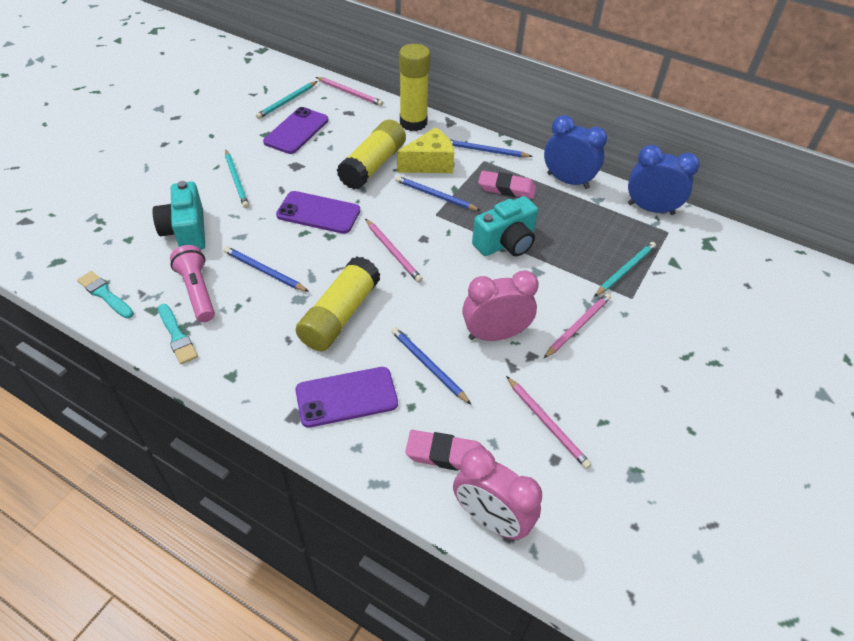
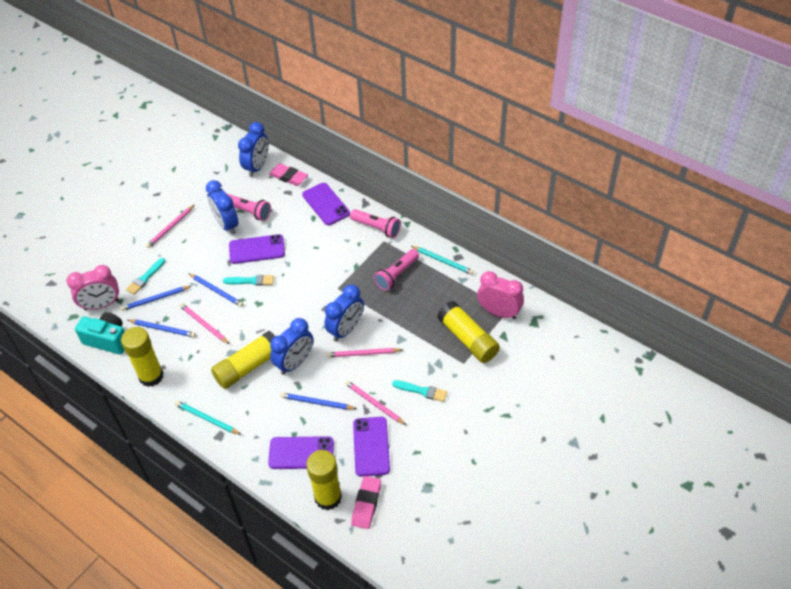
blue clock: [544,115,607,189] [628,145,700,215] = 2 -> [206,180,238,235] [238,122,269,177] [270,318,313,375] [324,284,364,341] = 4
pink flashlight: [170,245,215,322] = 1 -> [227,194,271,221] [350,209,401,238] [374,249,419,291] = 3
purple phone: [263,107,328,154] [276,191,360,234] [296,367,398,428] = 3 -> [229,234,285,264] [268,436,334,469] [302,183,350,225] [353,417,390,477] = 4
turquoise brush: [77,271,134,318] [158,304,198,364] = 2 -> [126,258,165,295] [223,275,274,286] [392,380,447,402] = 3
turquoise camera: [152,181,205,250] [472,196,538,256] = 2 -> [75,312,125,355] = 1
turquoise pencil: [225,149,249,208] [256,81,318,119] [594,242,656,297] = 3 -> [175,401,241,435] [411,246,474,275] = 2
yellow cheese: [397,127,454,173] = 1 -> none = 0
yellow glue stick: [296,257,380,351] [337,120,406,189] [399,44,430,131] = 3 -> [121,327,164,387] [211,331,275,389] [306,450,342,510] [437,301,500,363] = 4

